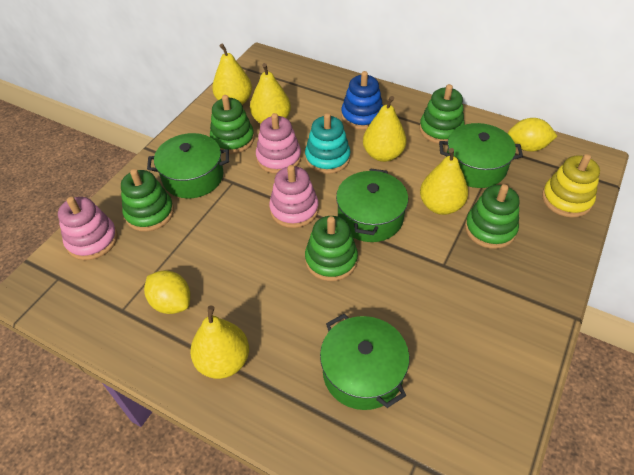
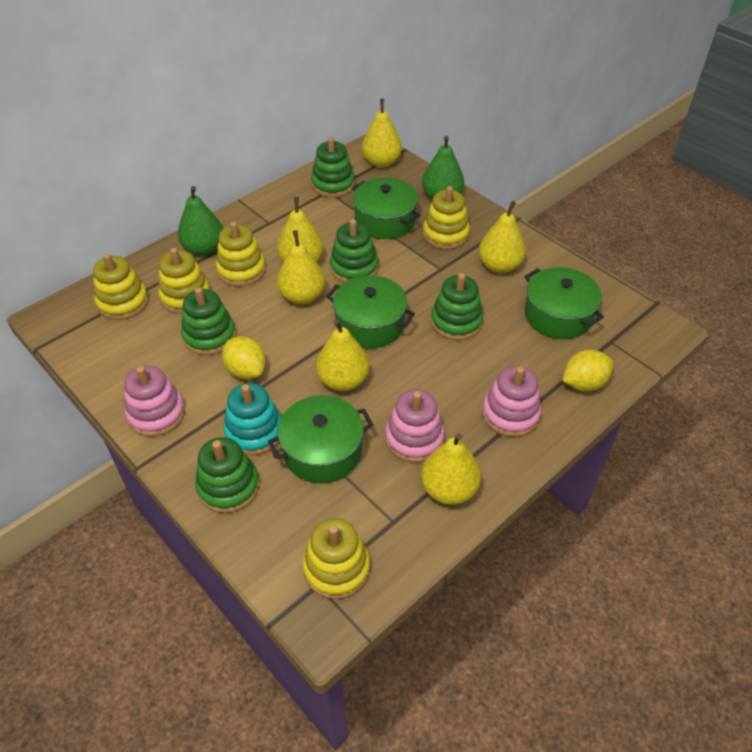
blue stacking toy: [341,71,383,130] = 1 -> none = 0
green pear: none = 0 -> [178,186,223,256] [422,136,464,200] = 2
yellow pear: [190,305,249,379] [212,44,252,105] [250,63,291,124] [363,96,407,162] [420,148,468,215] = 5 -> [277,197,323,262] [277,230,325,305] [316,319,369,391] [362,99,402,168] [421,433,481,505] [479,201,526,273] = 6
yellow stacking toy: [542,154,600,218] = 1 -> [93,254,148,320] [158,248,210,314] [216,222,266,286] [303,518,370,599] [423,186,470,249] = 5

